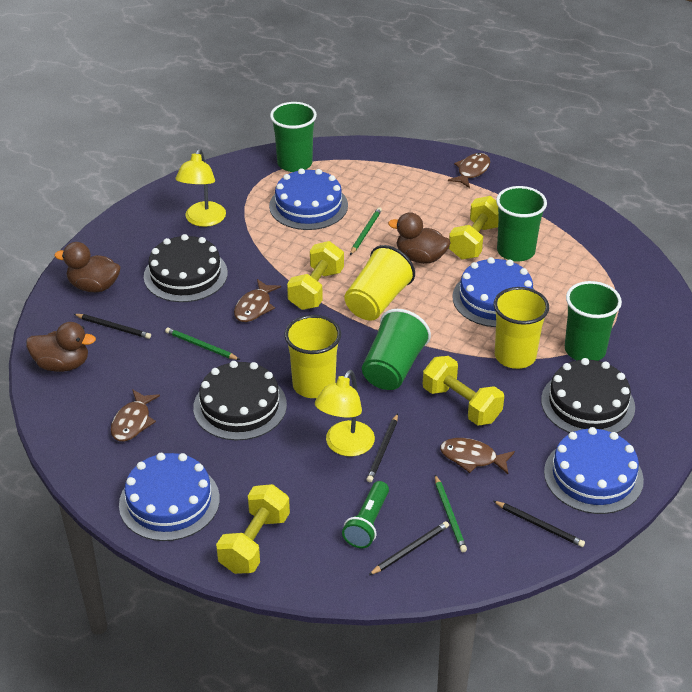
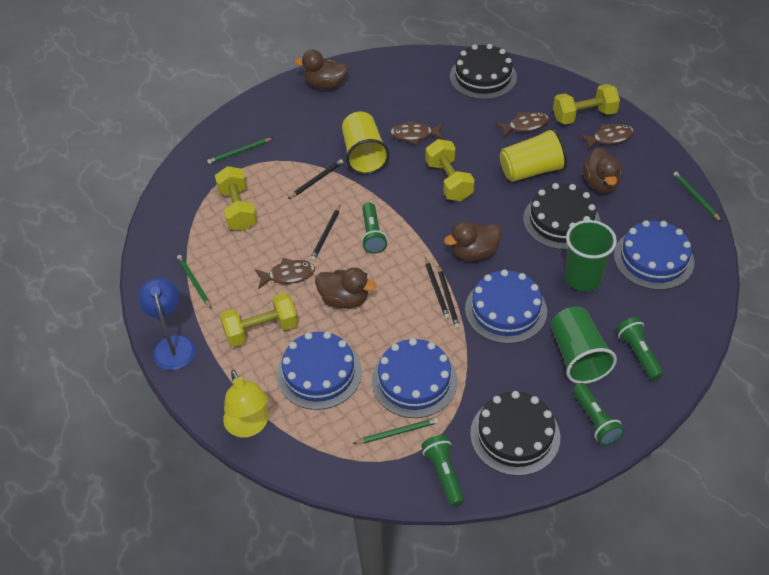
blue lamp: none = 0 -> [138,278,196,370] = 1
brown duck: [26,322,96,372] [54,242,121,292] [388,212,451,264] = 3 -> [294,50,348,89] [315,267,376,309] [444,221,502,261] [583,147,622,193] = 4
green cup: [270,102,317,172] [362,309,431,390] [496,186,547,261] [565,281,622,361] = 4 -> [551,307,617,384] [565,220,617,291] = 2
green flashlight: [342,481,389,548] = 1 -> [361,203,387,254] [421,435,464,507] [573,383,624,446] [616,317,664,380] = 4
green pencil: [165,328,240,360] [350,207,382,255] [435,475,467,552] = 3 -> [177,255,211,309] [207,138,273,164] [353,418,439,444] [673,172,722,222] = 4
yellow cup: [284,315,341,398] [344,245,415,321] [494,287,549,369] = 3 -> [342,112,390,175] [500,128,567,182] = 2
yellow lamp: [176,149,226,227] [315,370,375,456] = 2 -> [223,370,268,438] = 1

